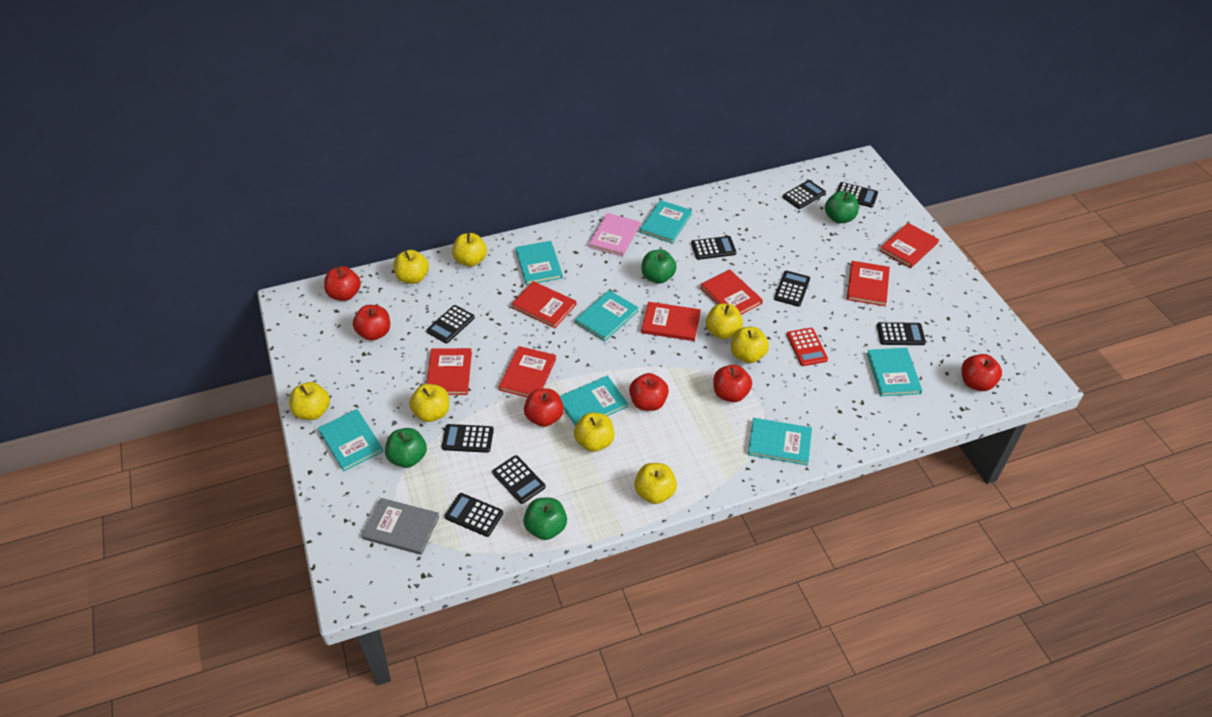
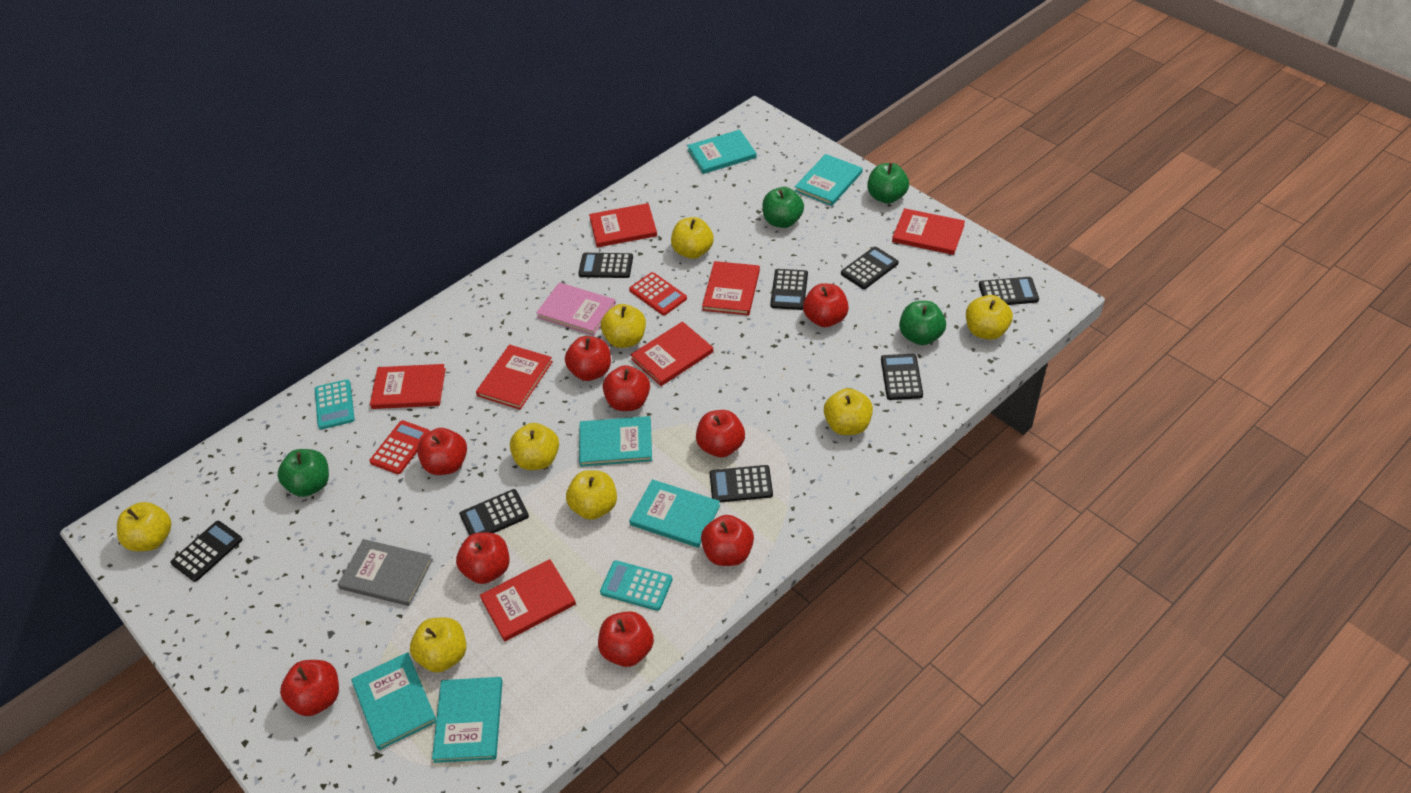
black calculator: [426,305,475,343] [441,424,494,453] [444,493,504,537] [492,455,546,504] [691,236,736,260] [774,271,810,307] [783,180,826,209] [837,182,878,208] [877,322,926,345] = 9 -> [171,521,242,582] [460,489,529,536] [579,253,633,278] [710,465,773,502] [770,269,808,310] [841,247,899,289] [881,354,923,400] [979,277,1039,305] = 8
red apple: [324,266,361,301] [353,305,390,341] [524,388,564,427] [629,373,669,411] [713,365,752,402] [962,354,1002,391] = 6 -> [280,660,339,716] [417,428,467,475] [456,532,510,584] [565,336,611,381] [598,611,654,667] [603,365,650,411] [696,410,745,457] [701,515,754,566] [803,283,849,327] = 9
red calculator: [787,328,828,366] = 1 -> [369,420,430,474] [629,272,687,315] = 2
turquoise book: [318,409,383,472] [515,241,563,285] [560,375,628,426] [575,290,639,341] [640,200,692,243] [748,418,812,465] [867,348,922,396] = 7 -> [351,652,436,750] [432,677,503,763] [579,416,652,467] [629,479,720,548] [687,130,757,174] [795,154,862,206] = 6
turquoise calculator: none = 0 -> [315,379,355,429] [600,560,673,611] = 2

